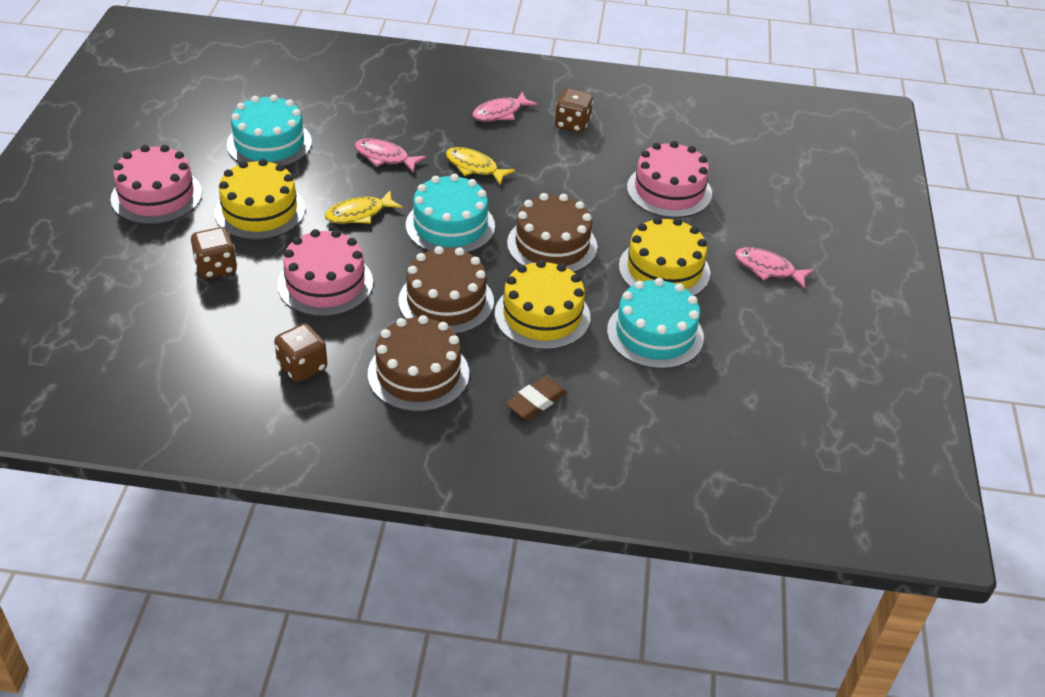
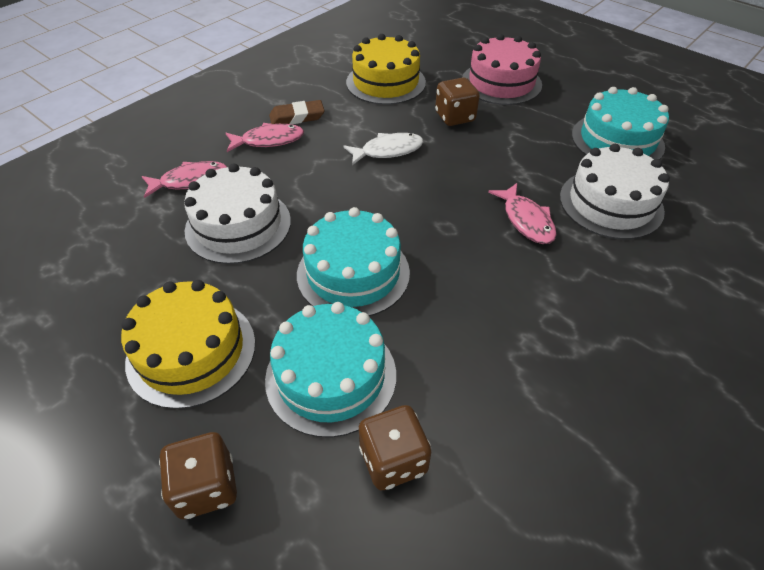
brown cake: [368,315,469,412] [398,246,494,334] [507,193,597,273] = 3 -> none = 0
pink cake: [111,145,202,224] [277,229,373,317] [627,141,712,218] = 3 -> [462,34,542,105] = 1
white cake: none = 0 -> [184,163,291,264] [560,144,670,240] = 2
white fish: none = 0 -> [344,133,423,165] = 1
yellow cake: [214,159,305,240] [495,260,590,350] [619,217,710,296] = 3 -> [121,280,255,409] [346,34,426,105] = 2
yellow fish: [325,191,402,224] [446,147,516,185] = 2 -> none = 0

